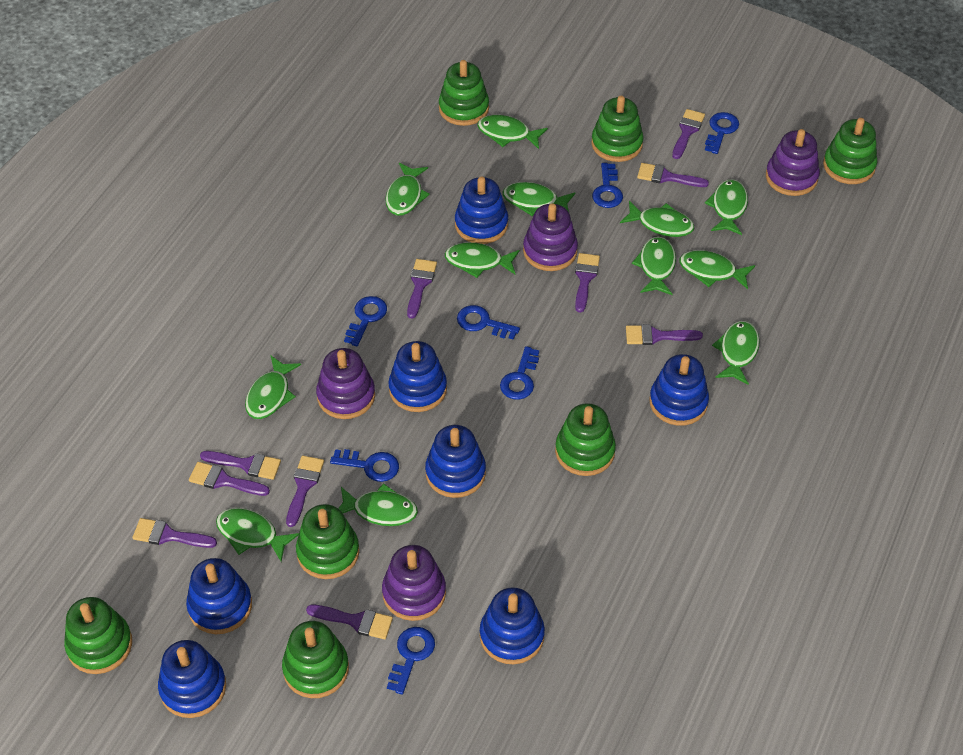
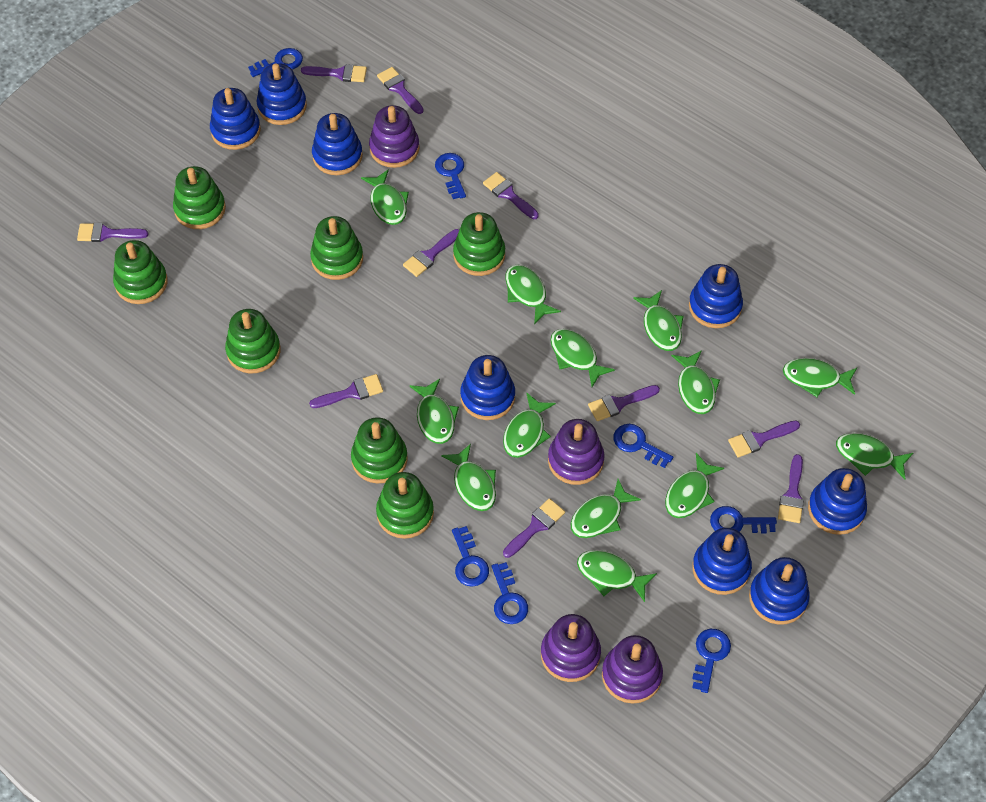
blue stacking toy: [158,640,226,718] [186,558,252,634] [389,341,447,412] [425,425,486,498] [455,177,508,244] [480,587,545,664] [649,354,709,426] = 7 -> [210,88,261,150] [257,63,307,125] [312,113,363,175] [460,355,515,420] [689,264,743,328] [692,528,752,595] [749,557,810,625] [808,468,867,535] = 8
green fish: [216,508,299,562] [245,355,301,419] [338,483,418,526] [385,163,430,216] [444,242,520,278] [477,115,548,149] [503,182,575,216] [620,201,694,237] [632,237,676,295] [679,250,755,289] [705,179,748,235] [712,321,760,385] = 12 -> [361,169,409,225] [409,379,459,444] [441,444,496,511] [503,392,556,458] [505,264,561,325] [550,329,615,387] [570,479,641,538] [577,550,657,602] [633,290,684,351] [665,453,724,518] [671,350,720,414] [783,358,857,397] [836,433,913,480] = 13

